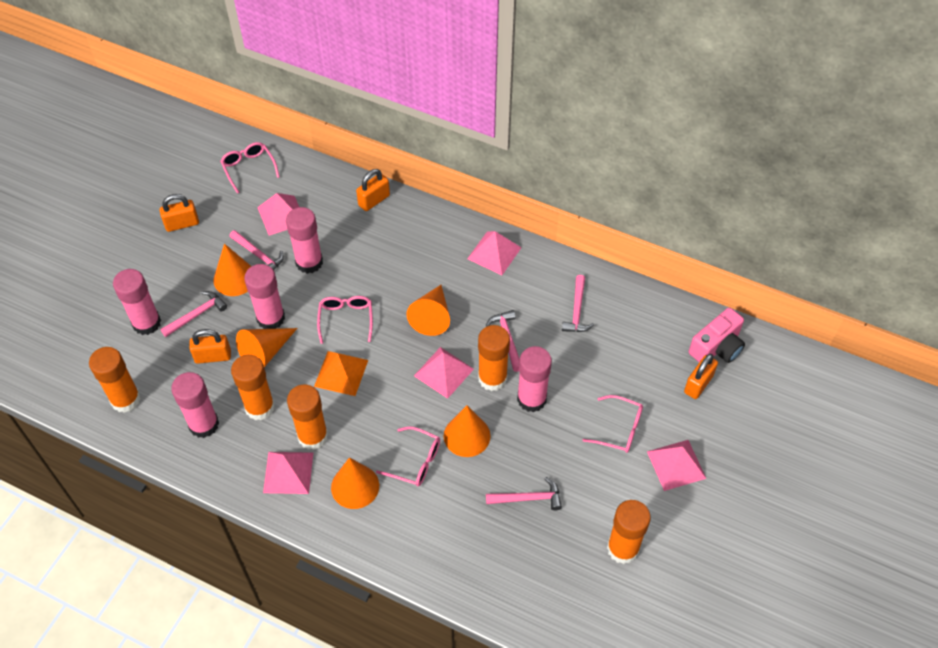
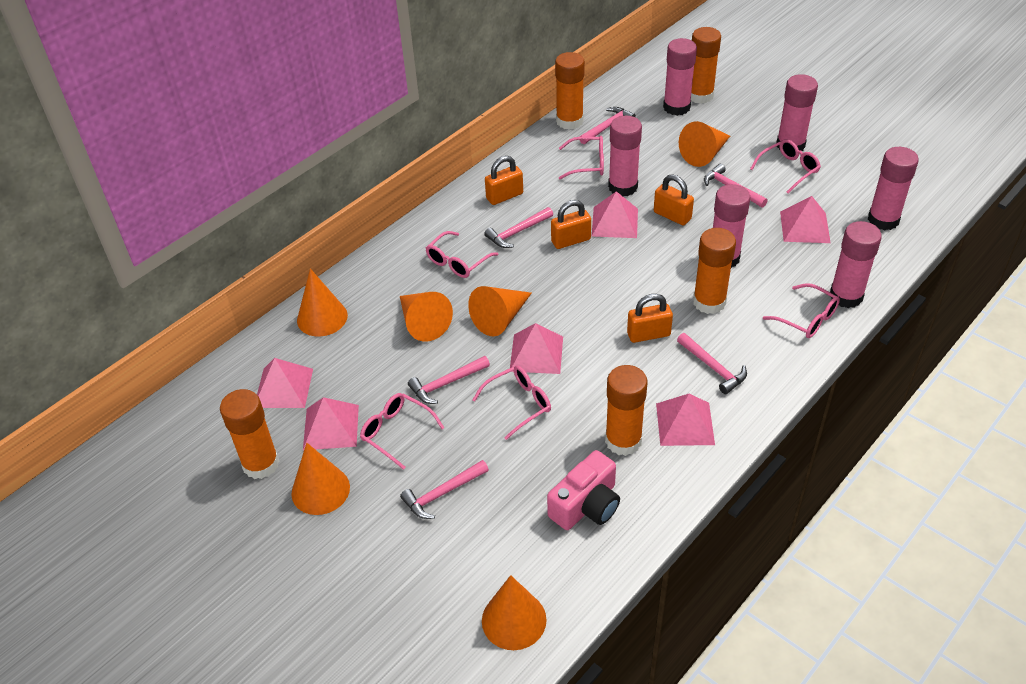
orange cone: [214,244,252,296] [236,328,297,367] [331,457,379,509] [406,285,450,336] [444,405,491,457] = 5 -> [291,443,350,515] [297,268,348,336] [400,292,453,342] [468,286,532,336] [482,575,547,650] [679,121,730,167] = 6
orange pyramid: [314,351,368,396] = 1 -> none = 0
pink glasses: [220,142,280,194] [317,296,373,344] [376,426,440,486] [583,395,643,453] = 4 -> [360,393,444,470] [426,231,498,278] [472,366,551,440] [559,136,604,179] [750,139,821,194] [763,283,840,338] = 6
pink glue stick: [113,269,161,335] [171,372,219,438] [244,264,285,329] [286,207,323,274] [517,346,552,412] = 5 -> [608,116,642,196] [663,38,697,116] [713,184,750,268] [776,74,818,151] [830,221,882,308] [868,147,919,230] = 6
pink hammer: [160,291,227,337] [229,230,284,270] [486,310,520,372] [486,477,562,510] [562,275,594,332] = 5 -> [400,460,489,519] [408,356,490,404] [484,207,553,248] [580,107,636,144] [677,333,747,394] [704,164,768,208] = 6
pink pyramid: [257,193,299,236] [263,452,313,494] [414,347,474,399] [467,231,522,275] [647,440,706,491] = 5 -> [257,358,313,408] [303,397,359,450] [510,323,563,374] [592,191,638,238] [656,394,715,446] [780,196,831,243] = 6

